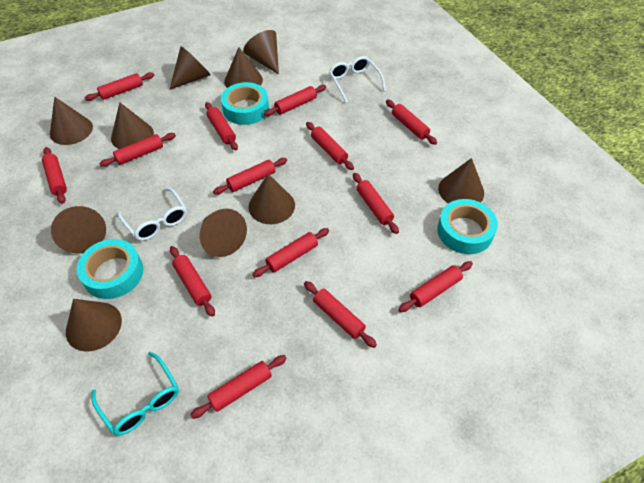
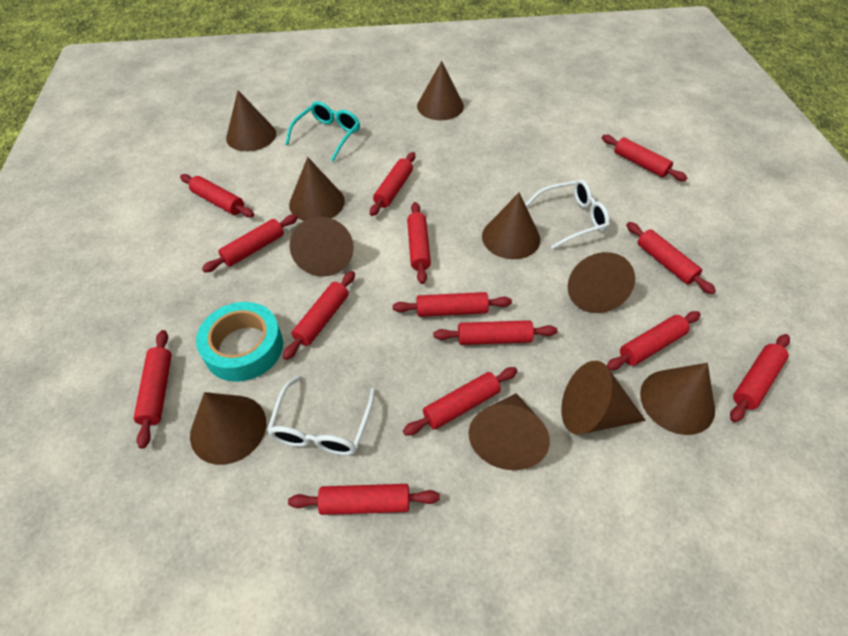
turquoise tape: [77,239,143,299] [221,82,269,125] [437,199,498,254] = 3 -> [196,302,283,382] = 1

